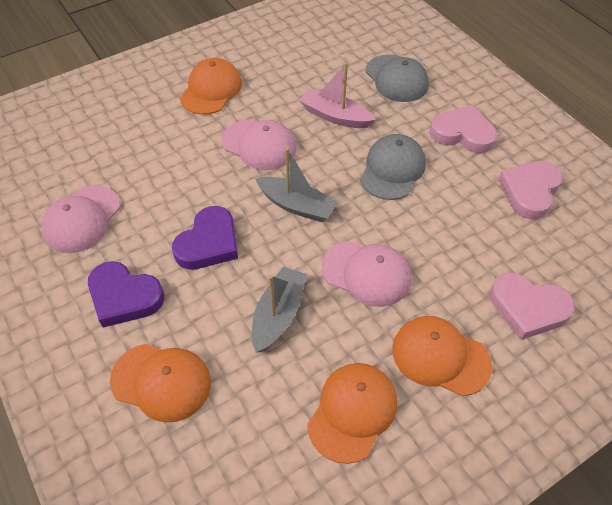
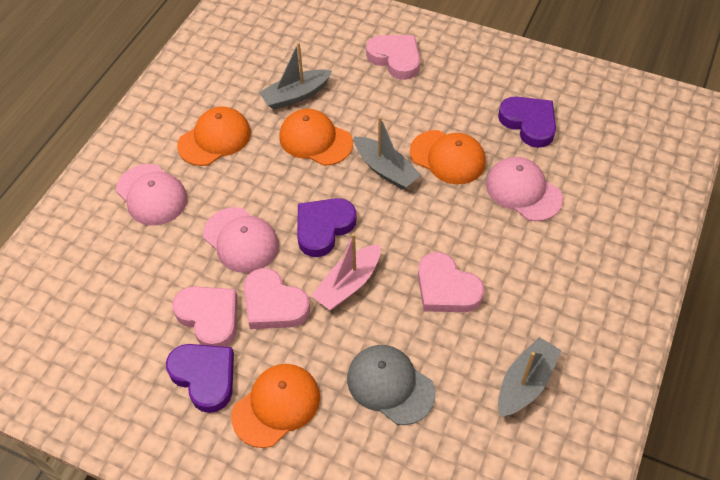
grey boat: [252,267,307,352] [255,148,338,222] = 2 -> [259,42,332,110] [354,116,421,190] [498,337,562,417] = 3
grey cap: [360,134,426,200] [366,55,429,102] = 2 -> [347,345,436,425] = 1
pink heart: [429,105,497,153] [490,272,575,340] [498,161,563,219] = 3 -> [172,286,237,347] [244,268,310,329] [366,35,420,80] [418,252,484,312] = 4
purple heart: [88,261,164,327] [172,206,238,270] = 2 -> [166,344,234,413] [297,198,357,257] [498,96,556,148] = 3

